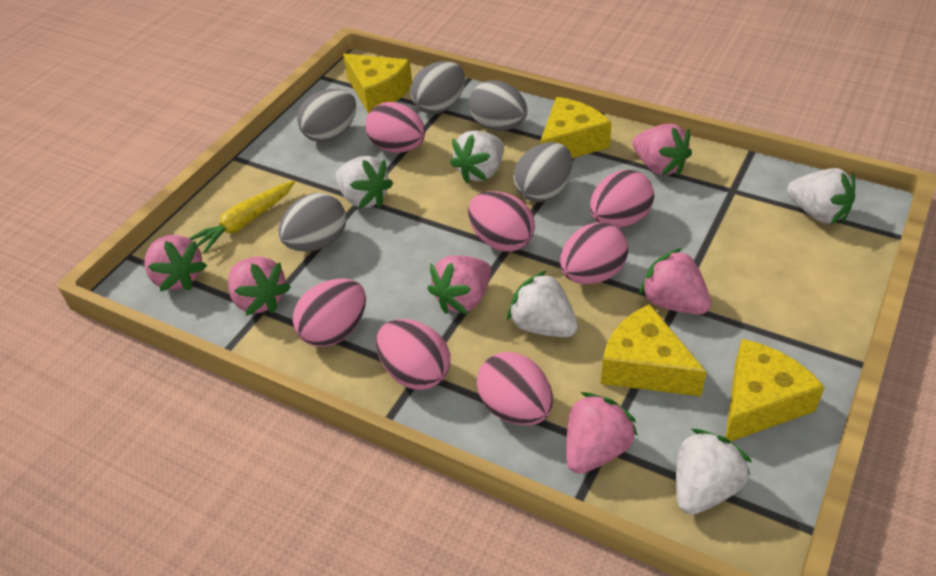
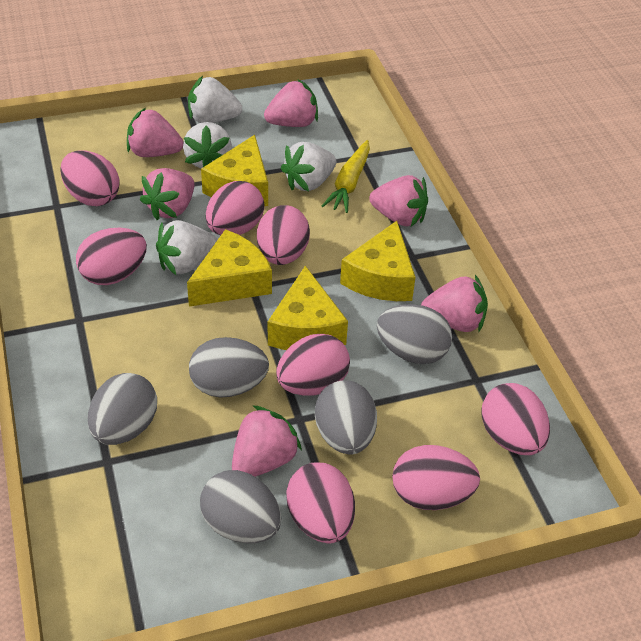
pink egg: [293,278,366,347] [365,102,425,153] [376,319,450,390] [468,191,535,252] [476,352,553,425] [560,222,628,284] [590,169,654,228] = 7 -> [60,150,120,206] [76,228,147,285] [206,181,264,235] [257,205,310,265] [276,334,350,396] [286,462,355,543] [392,445,480,510] [482,383,550,455] = 8
white strawberry: [336,156,393,209] [450,130,504,183] [507,271,578,337] [676,429,752,515] [787,168,855,224] = 5 -> [156,220,218,275] [183,122,232,169] [188,76,242,123] [281,142,336,191] = 4

